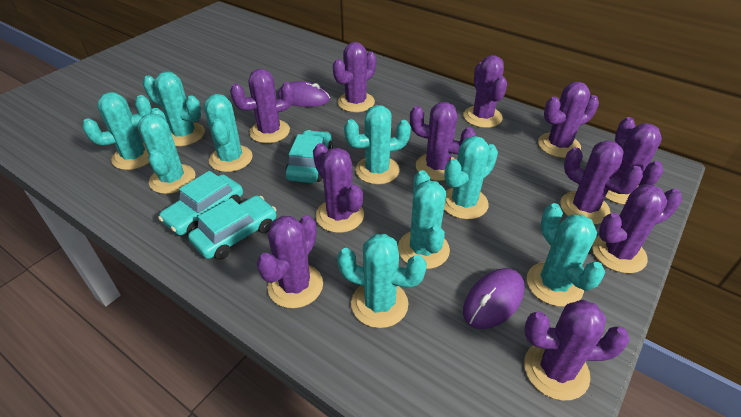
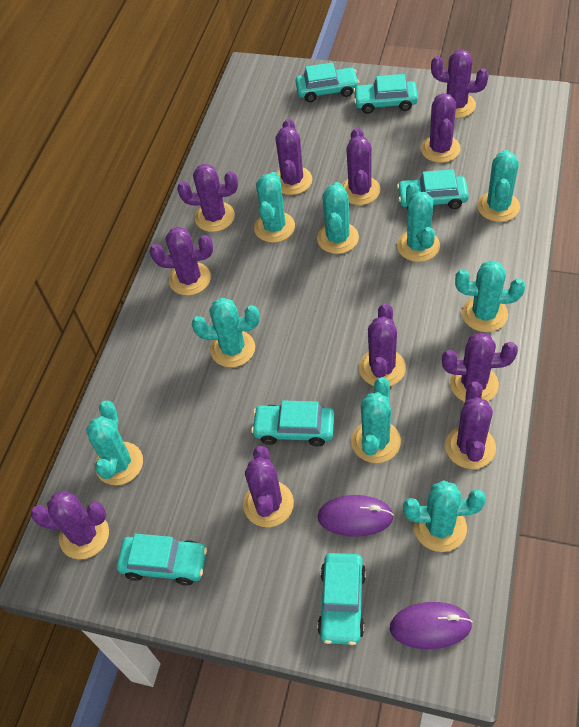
turquoise car: [158,171,243,235] [188,195,276,260] [285,130,333,183] = 3 -> [117,534,207,586] [251,400,334,446] [295,62,359,102] [317,553,366,645] [353,74,418,114] [397,169,469,209] = 6

